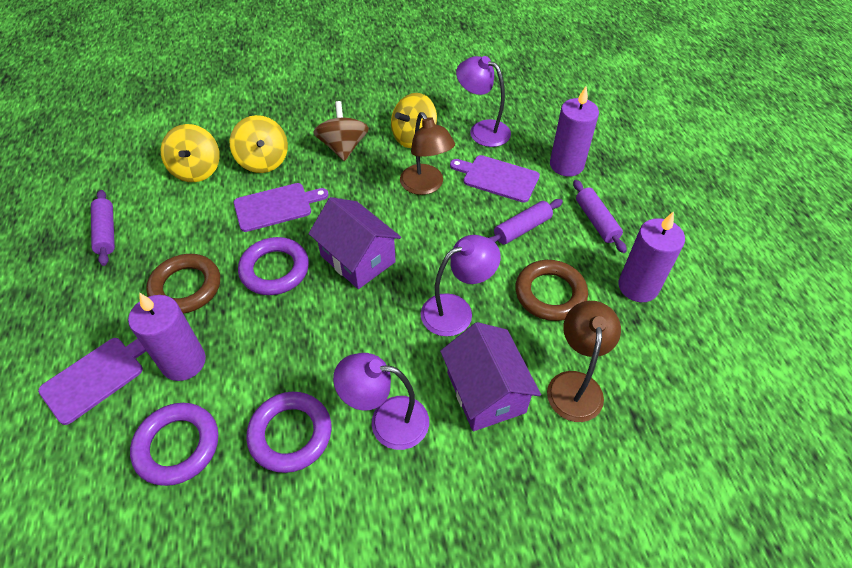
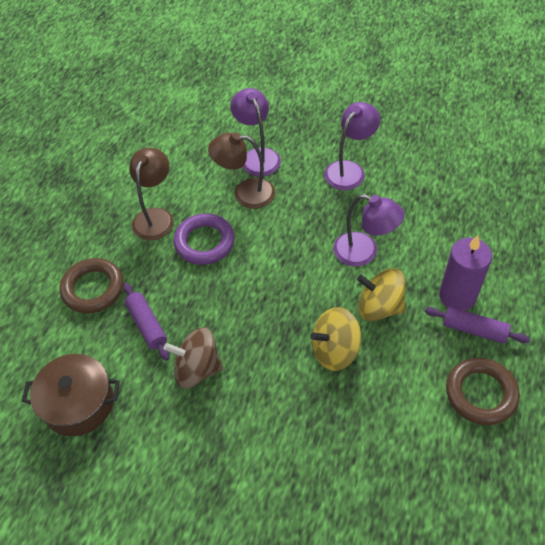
brown pot: none = 0 -> [22,354,120,436] = 1
purple candle: [128,293,206,381] [550,86,599,177] [618,211,685,302] = 3 -> [439,235,492,311] = 1
purple cutting board: [38,338,146,425] [234,183,329,232] [450,155,540,203] = 3 -> none = 0
purple house: [308,197,401,289] [440,322,541,431] = 2 -> none = 0
purple ring: [130,403,218,486] [238,237,309,295] [246,392,332,473] = 3 -> [174,213,235,265] = 1
purple rolling pin: [91,190,115,266] [488,199,563,244] [573,180,627,253] = 3 -> [123,283,169,361] [424,306,530,344] = 2
yellow spinning top: [161,124,220,182] [230,115,288,173] [391,93,437,148] = 3 -> [310,307,361,371] [357,268,406,321] = 2

